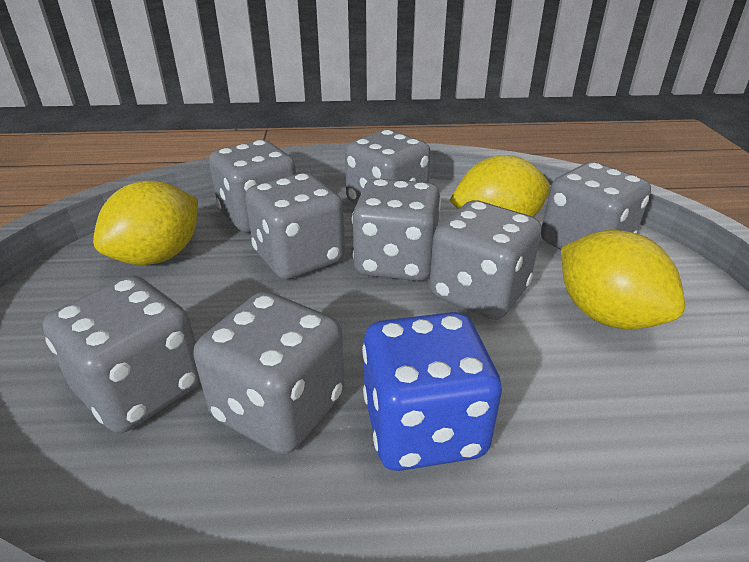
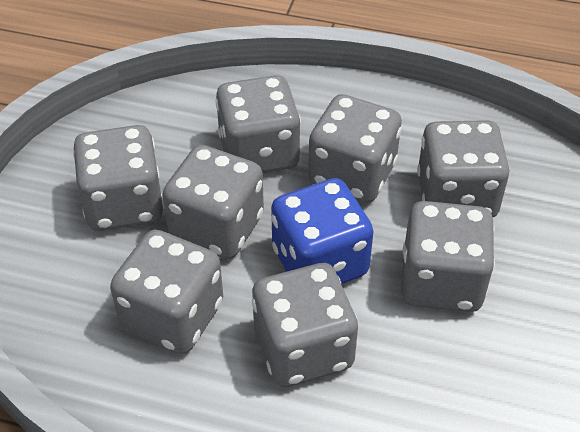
yellow lemon: [93,181,198,265] [449,155,550,217] [561,230,685,329] = 3 -> none = 0

